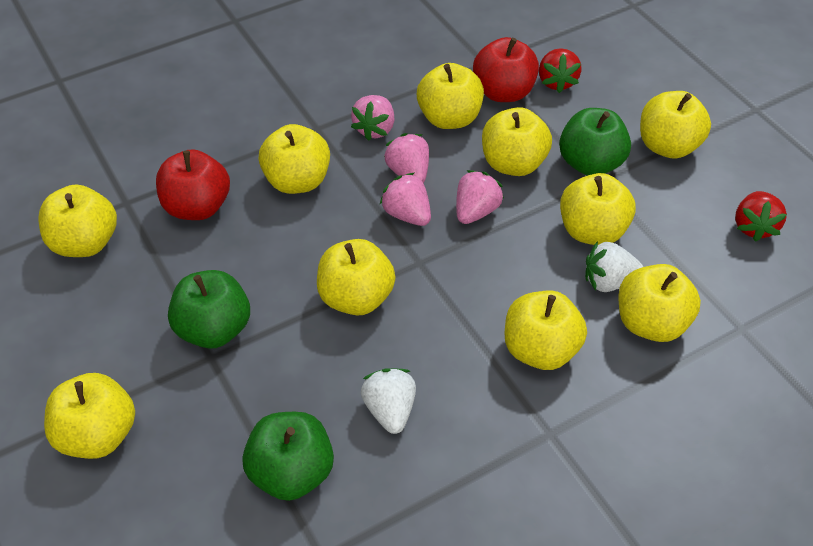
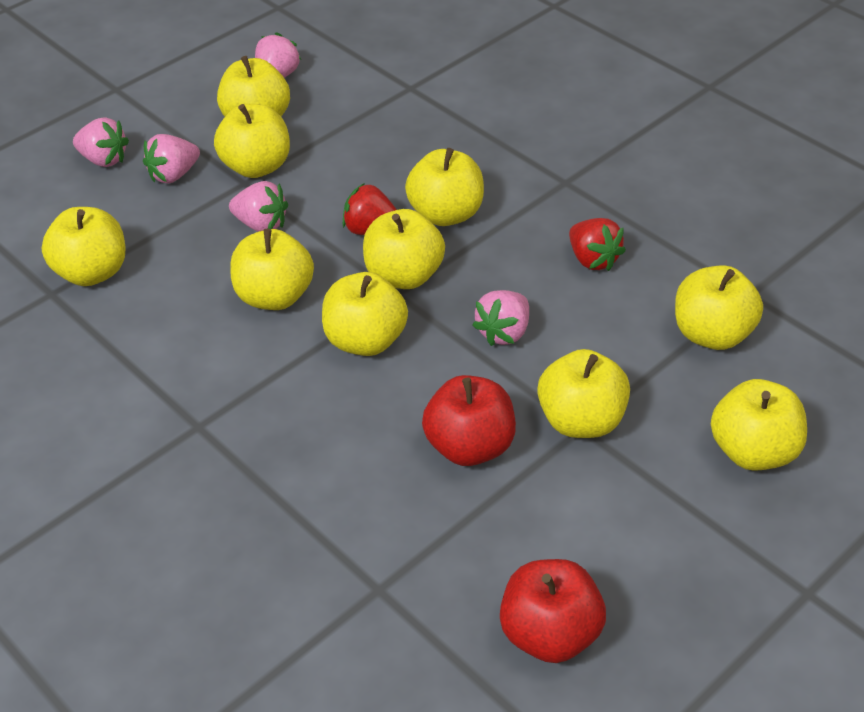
green apple: [168,270,250,349] [242,412,334,501] [559,108,631,176] = 3 -> none = 0
pink strawberry: [351,95,395,141] [380,173,431,226] [384,133,429,183] [456,170,504,224] = 4 -> [73,118,129,167] [143,134,200,183] [229,181,288,232] [255,32,301,78] [472,290,529,346] = 5
white strawberry: [361,368,416,434] [585,241,643,292] = 2 -> none = 0

